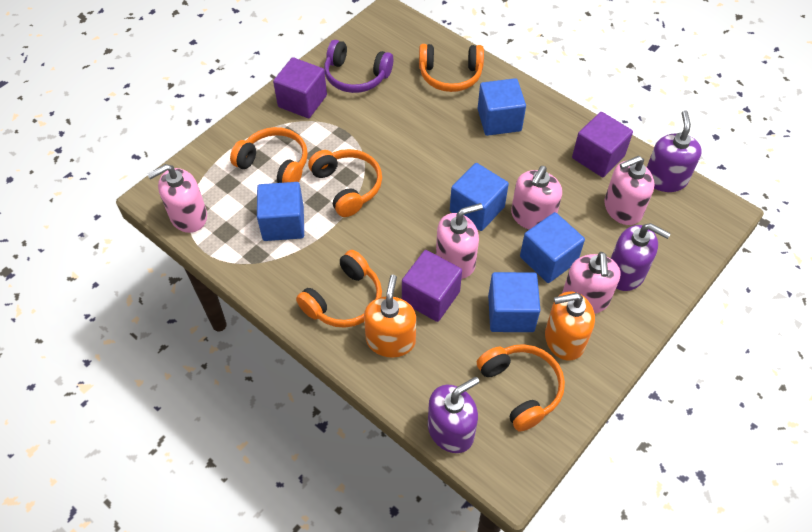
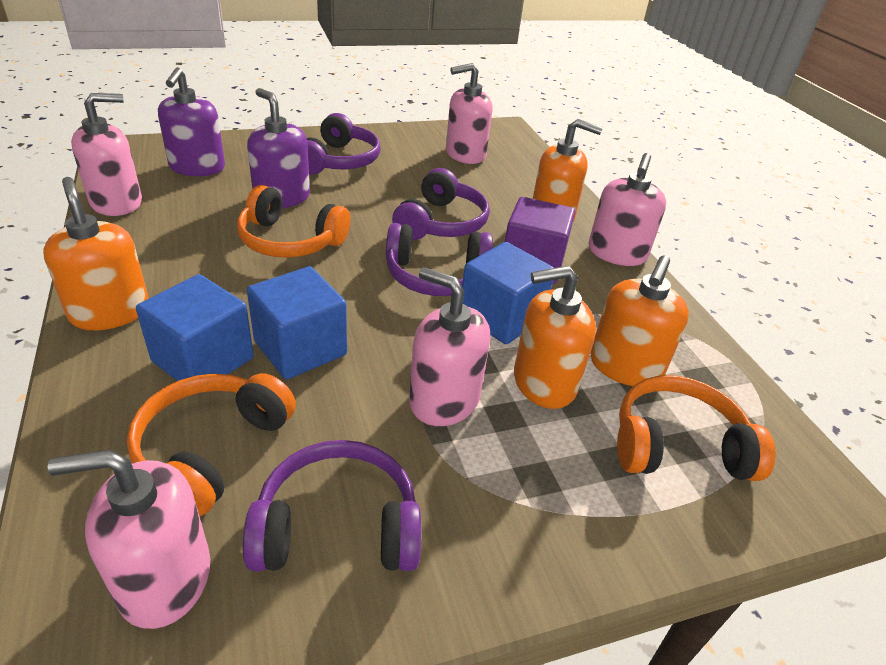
blue cube: [257,182,304,241] [450,163,509,231] [478,78,526,136] [488,272,540,332] [520,212,585,283] = 5 -> [136,274,254,381] [247,266,347,379] [462,242,554,344] = 3
orange headphones: [230,127,308,183] [296,250,382,328] [308,149,382,217] [419,44,484,92] [477,344,565,432] = 5 -> [127,373,296,516] [237,185,351,258] [617,375,776,481] = 3
orange soap dispenser: [364,275,416,357] [545,292,595,360] = 2 -> [43,177,149,330] [514,266,596,409] [533,119,603,221] [590,255,689,386] = 4
purple cube: [273,57,327,118] [402,250,462,322] [572,112,633,177] = 3 -> [505,197,575,284] = 1
purple headphones: [324,40,393,93] = 1 -> [243,440,421,571] [306,113,381,175] [386,223,493,296] [392,168,490,240] = 4
purple soap dispenser: [428,377,479,453] [611,223,671,291] [647,110,702,192] = 3 -> [158,67,225,176] [247,88,310,208] = 2

